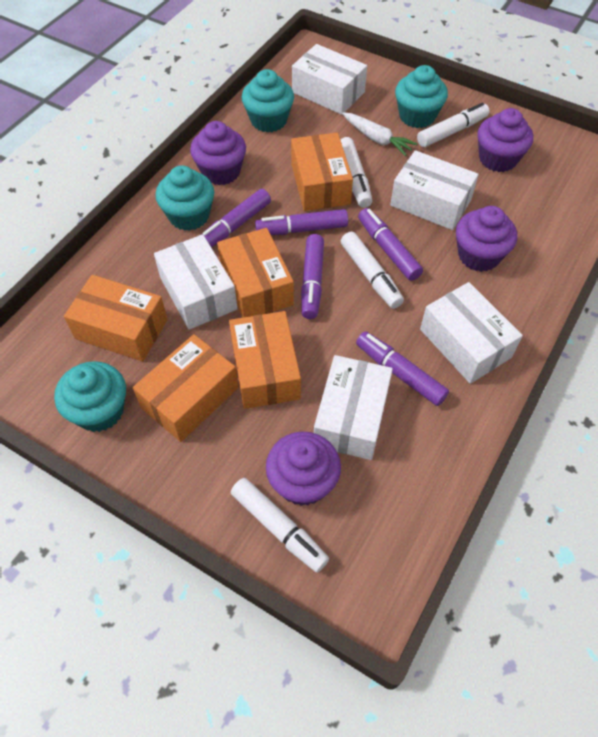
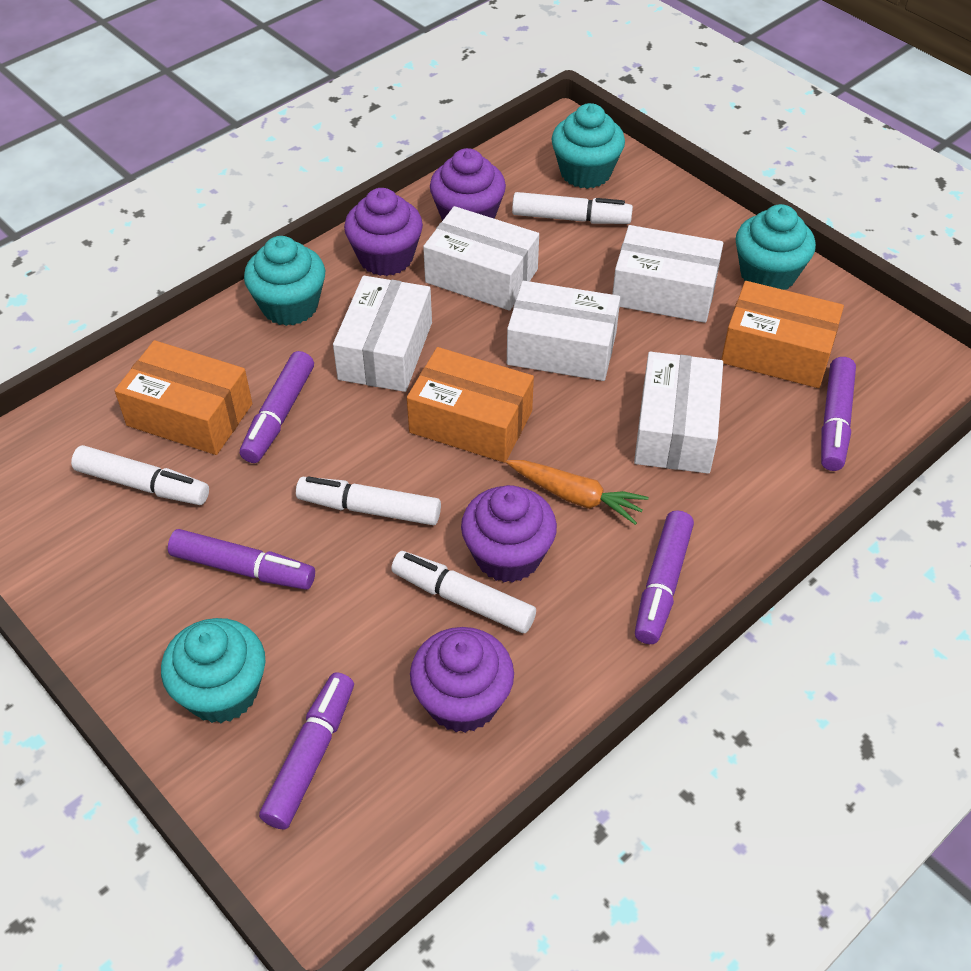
orange box: [64,275,168,361] [133,334,239,442] [217,228,294,318] [229,311,301,409] [291,133,353,211] = 5 -> [115,340,252,455] [407,347,534,463] [721,281,844,388] = 3
orange carrot: none = 0 -> [506,460,649,525] = 1
white carrot: [342,112,417,156] = 1 -> none = 0

